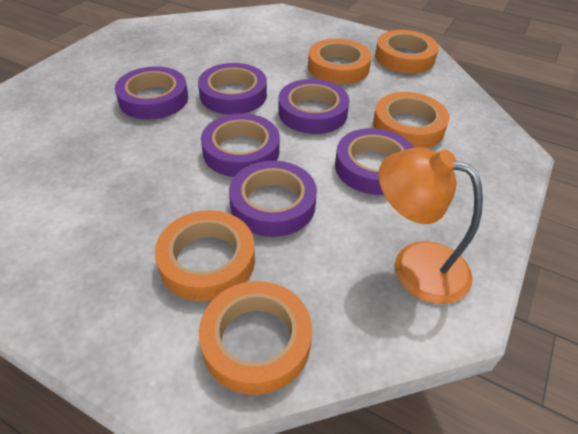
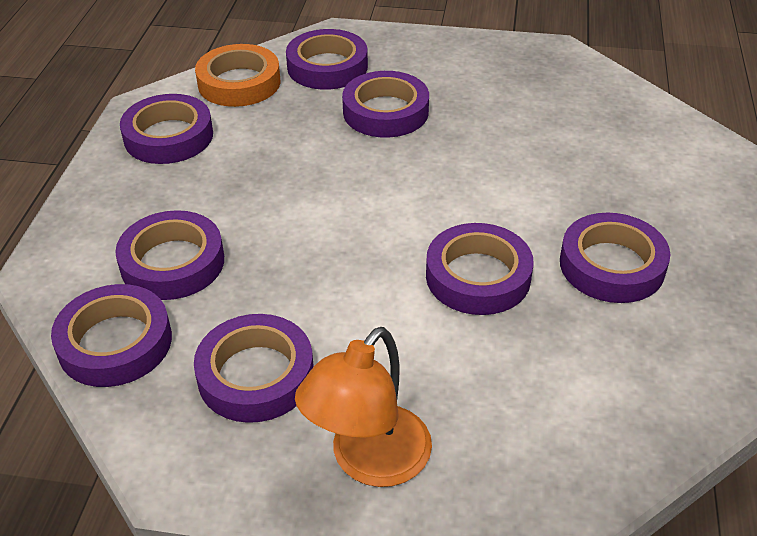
orange tape: [155,210,255,301] [199,281,312,395] [308,39,372,84] [373,92,449,148] [375,30,439,73] = 5 -> [195,44,280,107] = 1
purple tape: [115,66,188,119] [198,63,267,115] [201,113,280,177] [229,161,317,237] [278,79,350,134] [335,128,414,195] = 6 -> [51,284,172,387] [115,210,224,300] [120,94,213,164] [194,314,314,423] [286,29,368,90] [342,71,429,138] [426,223,534,315] [560,213,670,303] = 8

